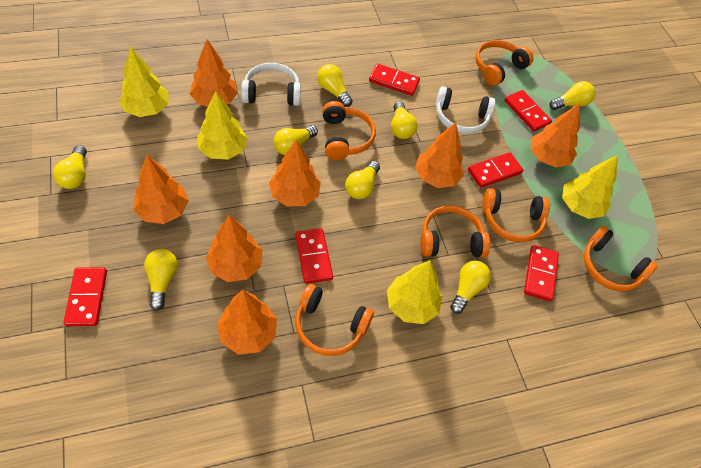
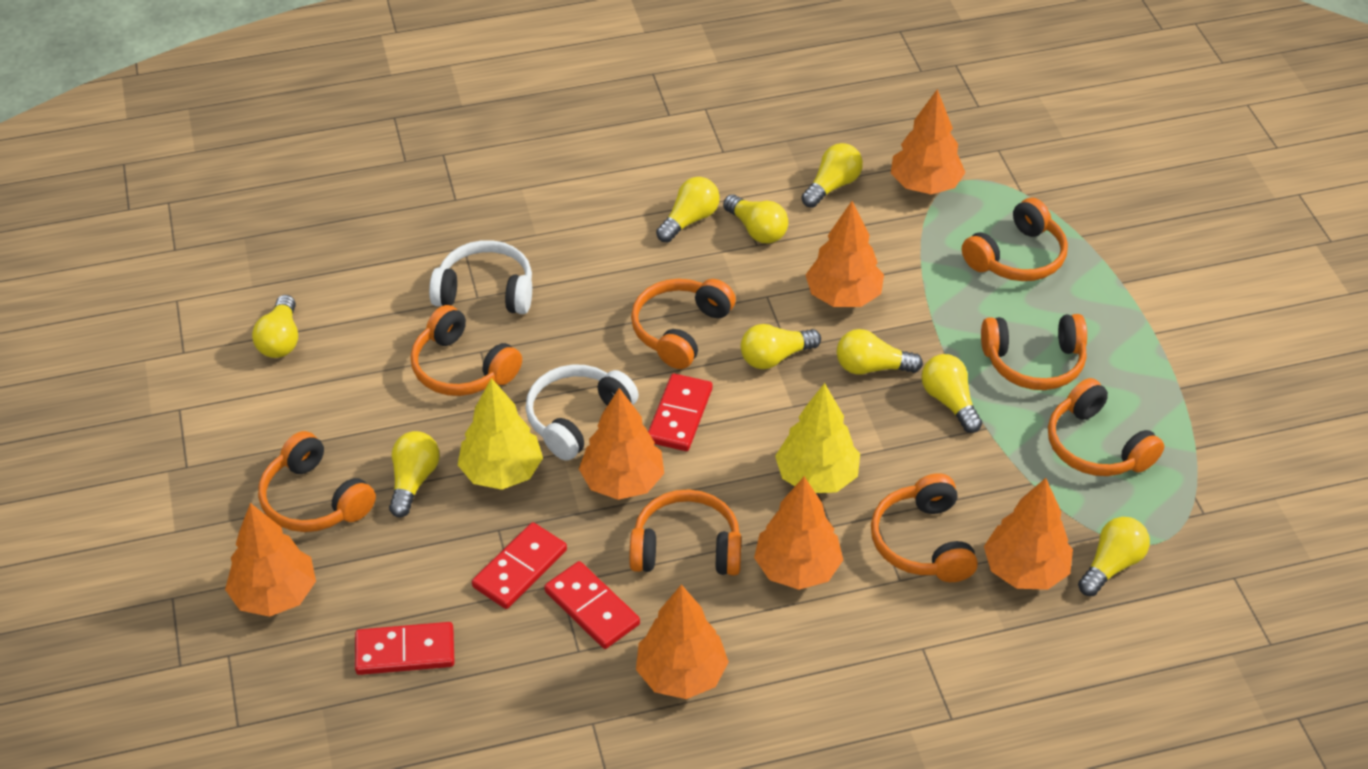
orange headphones: [295,284,374,356] [322,101,376,160] [420,205,490,258] [475,40,533,86] [482,188,550,242] [584,226,658,292] = 6 -> [258,431,376,532] [410,305,522,396] [629,489,742,575] [631,279,736,369] [871,473,978,582] [962,198,1068,281] [981,314,1087,390] [1048,378,1164,476] = 8
red domino: [64,268,107,326] [295,229,333,284] [369,63,420,96] [468,152,523,188] [504,90,552,132] [524,245,559,301] = 6 -> [355,622,455,675] [472,522,567,609] [544,561,640,649] [648,373,713,451] = 4
yellow light bulb: [53,145,87,189] [144,249,178,311] [274,125,318,155] [317,64,353,107] [345,161,380,199] [391,101,417,139] [450,261,491,314] [549,81,595,110] = 8 -> [252,295,298,358] [389,431,440,517] [656,177,720,243] [723,194,788,244] [741,324,821,369] [801,143,863,208] [836,329,923,375] [921,354,982,433] [1078,517,1150,596] = 9
yellow tree: [119,47,168,117] [197,91,248,160] [387,260,442,324] [562,155,618,219] = 4 -> [458,378,543,490] [775,383,860,493] = 2

